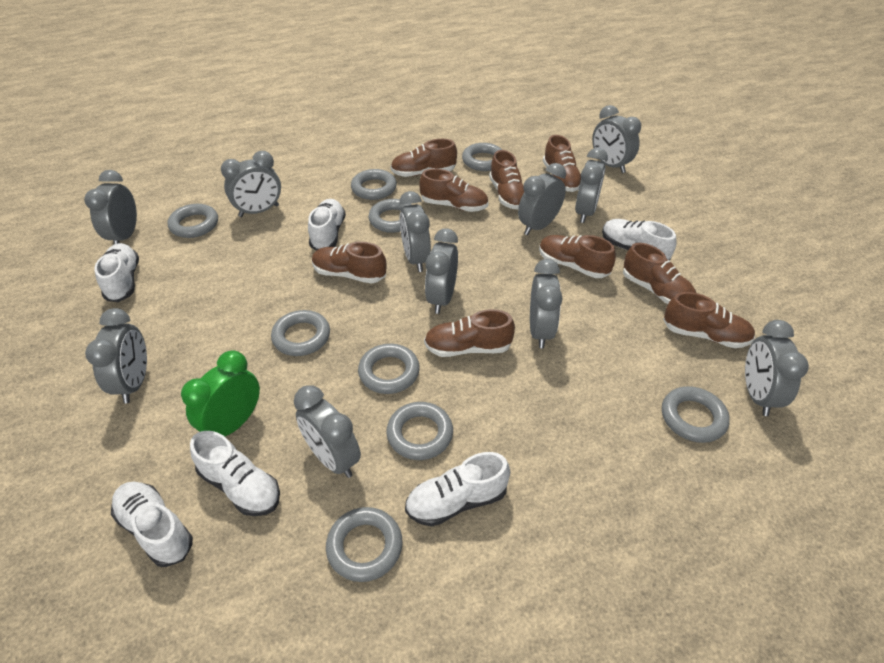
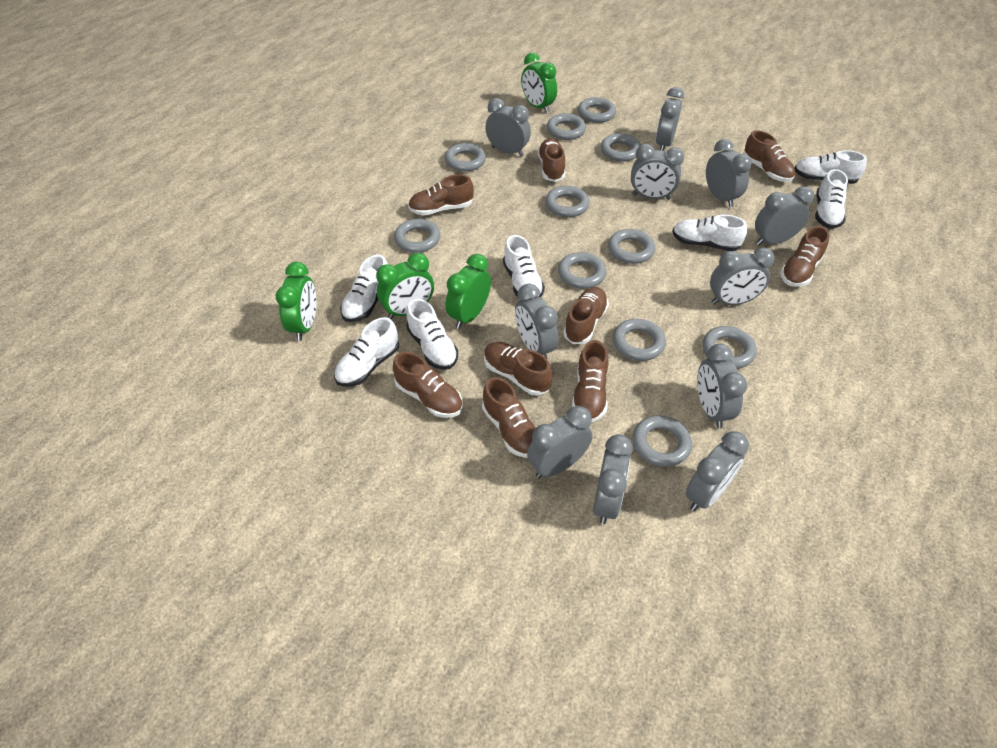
green clock: [181,350,260,437] = 1 -> [276,262,317,341] [376,253,434,319] [446,254,491,329] [521,53,557,113] = 4
grey ring: [168,204,218,238] [271,310,330,356] [326,507,403,582] [351,169,397,200] [358,344,420,394] [368,199,412,233] [386,402,453,460] [462,143,502,171] [662,386,730,443] = 9 -> [394,219,440,253] [445,143,486,172] [545,186,590,217] [547,113,586,140] [558,252,606,289] [578,97,616,123] [601,134,641,162] [608,229,655,264] [613,319,666,361] [632,415,692,467] [702,326,757,369] = 11
white shoe: [94,243,139,302] [111,482,193,567] [190,431,280,516] [308,199,346,250] [405,452,510,527] [602,219,676,260] = 6 -> [334,317,399,387] [340,255,388,322] [407,299,458,370] [503,235,545,297] [672,215,747,251] [795,150,867,184] [815,169,848,229] = 7

